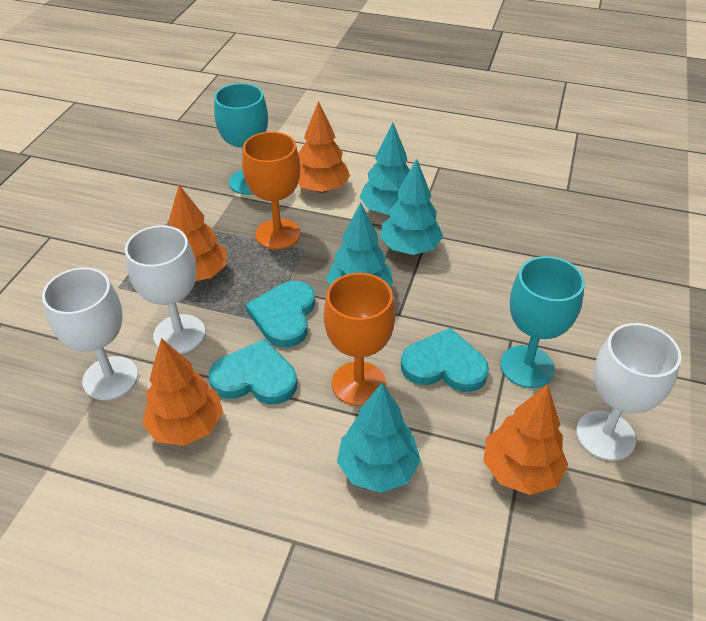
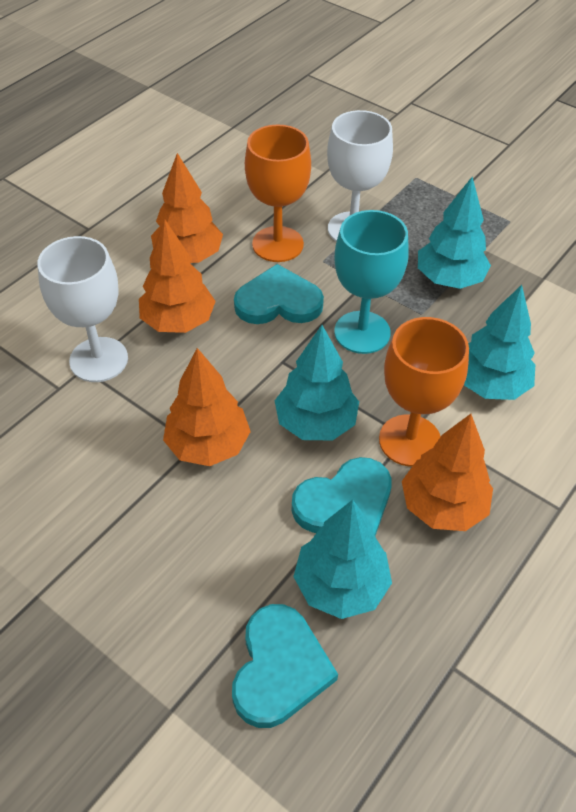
turquoise goblet: [214,83,268,195] [500,256,585,388] = 2 -> [334,210,409,354] = 1
white goblet: [42,268,138,400] [125,225,205,354] [576,323,681,461] = 3 -> [37,236,128,382] [327,110,393,242] = 2

